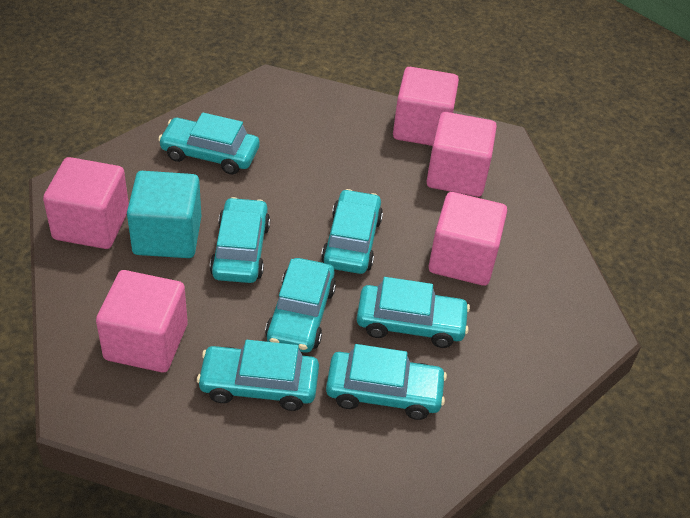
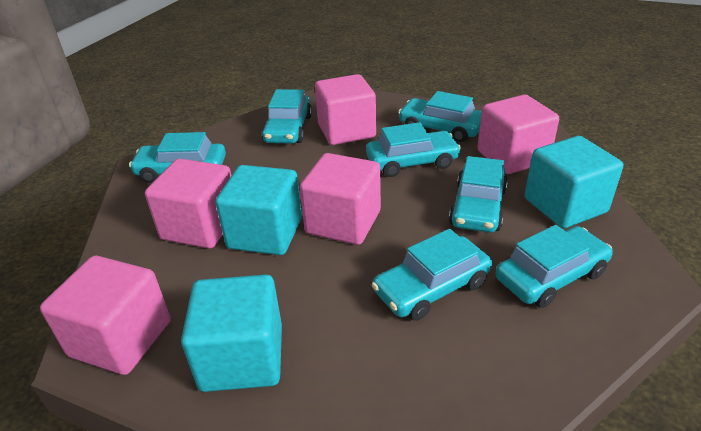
turquoise cube: [127,171,201,258] = 1 -> [181,274,282,392] [215,165,302,255] [524,136,623,228] = 3

